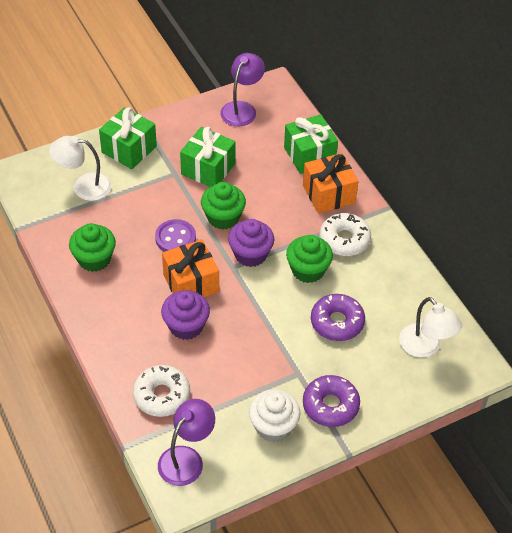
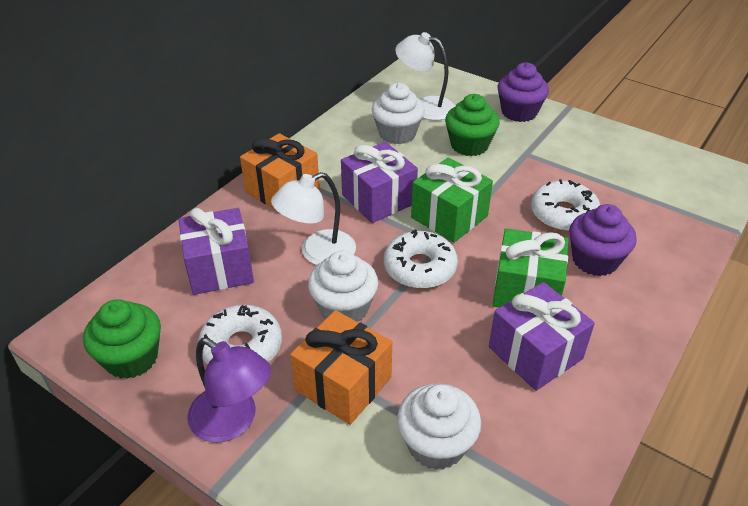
green cupcake: [69,223,116,272] [201,182,246,229] [286,235,333,283] = 3 -> [83,299,161,379] [445,94,499,156] = 2
green gift: [99,107,157,169] [180,127,236,187] [284,114,338,174] = 3 -> [411,158,493,243] [492,228,568,308] = 2
purple button: [155,219,196,252] = 1 -> none = 0
purple donut: [303,375,360,427] [311,294,365,341] = 2 -> none = 0
purple gift: none = 0 -> [178,208,254,295] [341,142,418,223] [489,282,595,391] = 3
purple lamp: [158,399,215,486] [220,53,265,126] = 2 -> [187,337,271,443] = 1
white cupcake: [249,389,300,442] = 1 -> [308,251,378,322] [372,83,425,144] [397,383,481,470] = 3
white donut: [133,365,190,417] [320,213,371,256] = 2 -> [198,305,282,364] [384,229,458,289] [531,179,600,232] = 3

